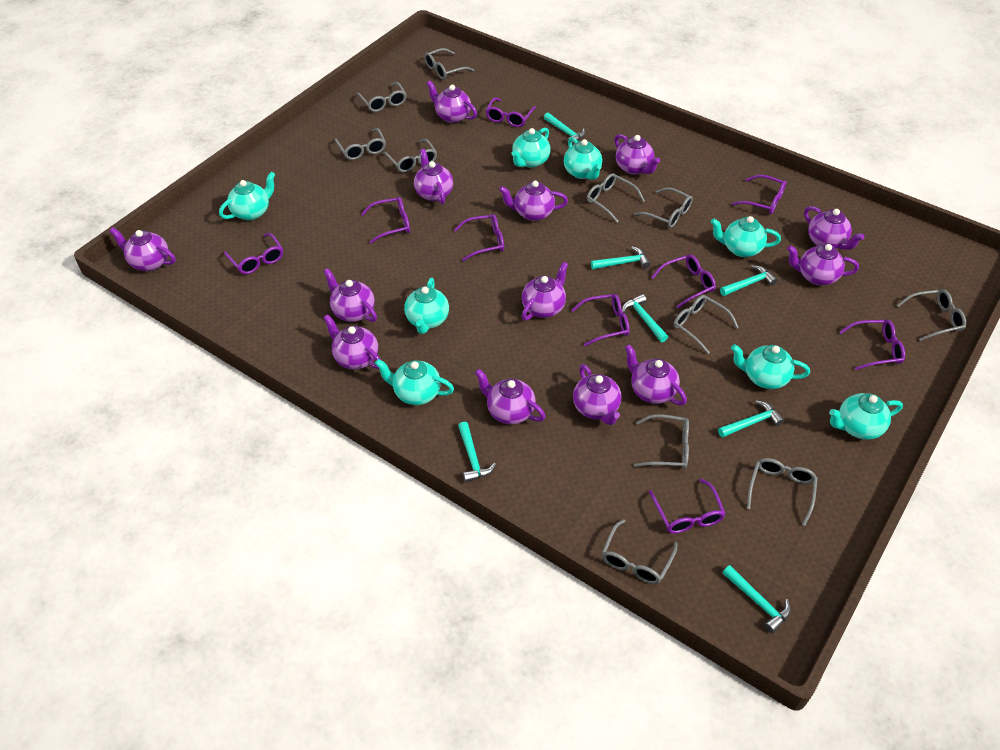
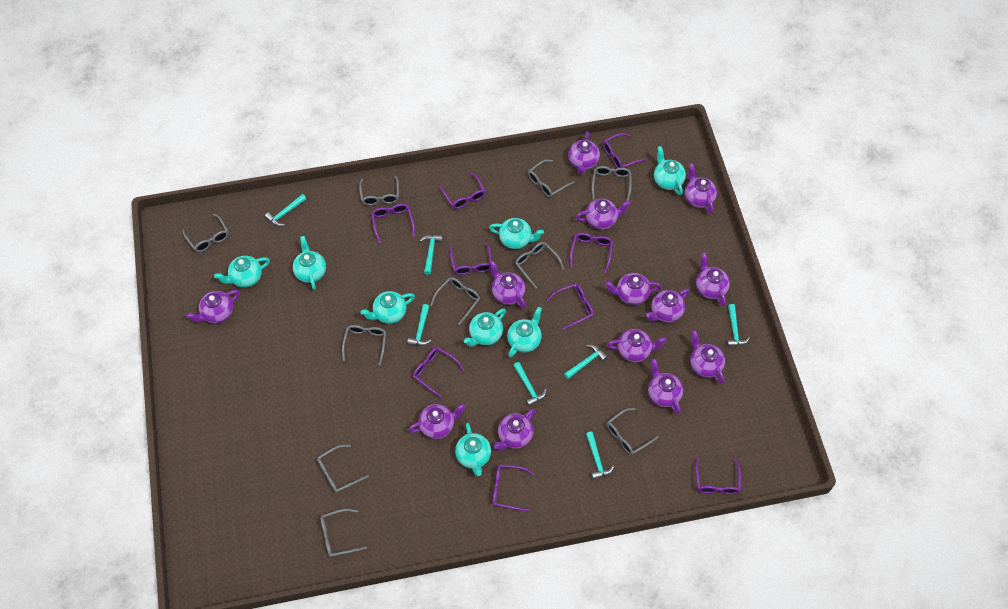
grey glasses: [335,128,386,160] [357,82,406,112] [383,139,437,172] [424,48,474,79] [587,173,645,222] [602,519,677,584] [634,188,693,228] [634,414,689,469] [673,295,739,354] [747,458,818,526] [897,289,966,341] = 11 -> [183,214,229,252] [317,445,369,493] [320,509,367,557] [342,325,386,365] [359,176,399,205] [430,277,480,325] [515,242,564,289] [528,160,575,197] [592,166,632,201] [607,408,659,455] = 10

